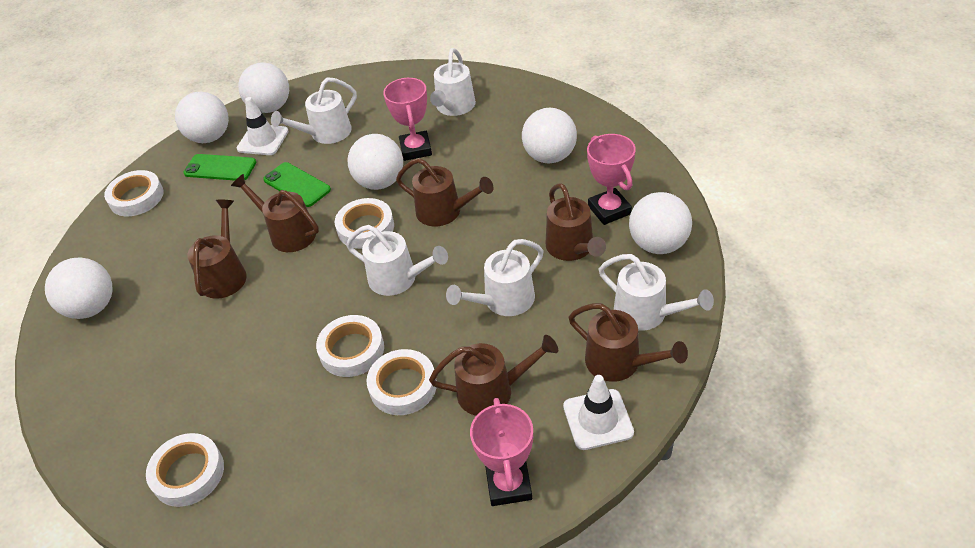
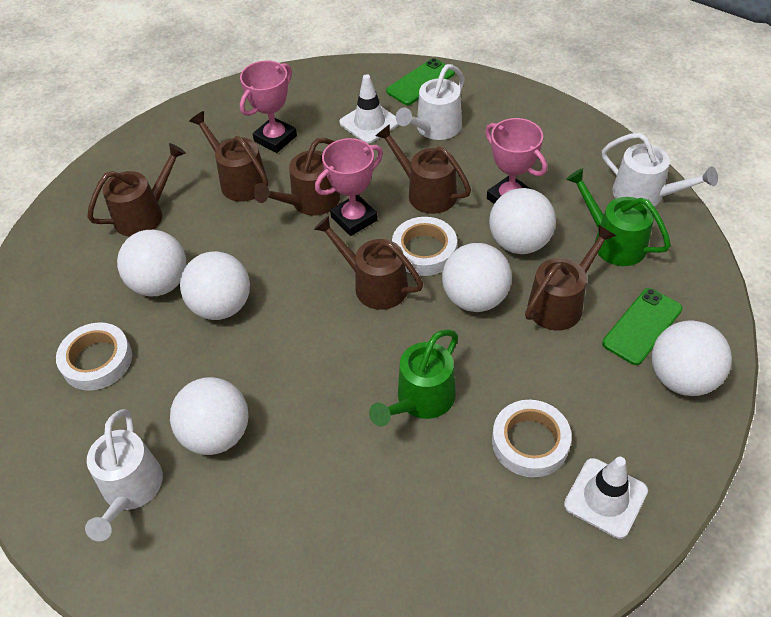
green watering can: none = 0 -> [369,330,458,427] [566,168,671,266] = 2
white tape: [104,170,164,216] [146,433,224,507] [316,315,384,377] [335,198,394,249] [366,349,437,415] = 5 -> [56,322,132,391] [392,217,457,276] [492,400,572,477] = 3
white watering can: [271,78,357,144] [346,225,448,296] [430,48,476,116] [446,239,544,316] [599,254,714,331] = 5 -> [85,409,163,541] [396,64,465,140] [602,133,718,207] = 3

